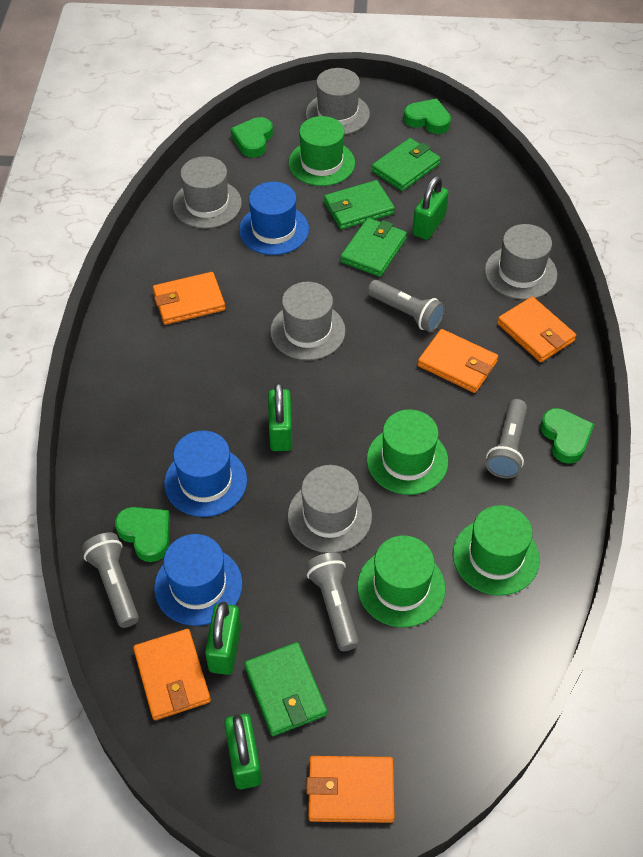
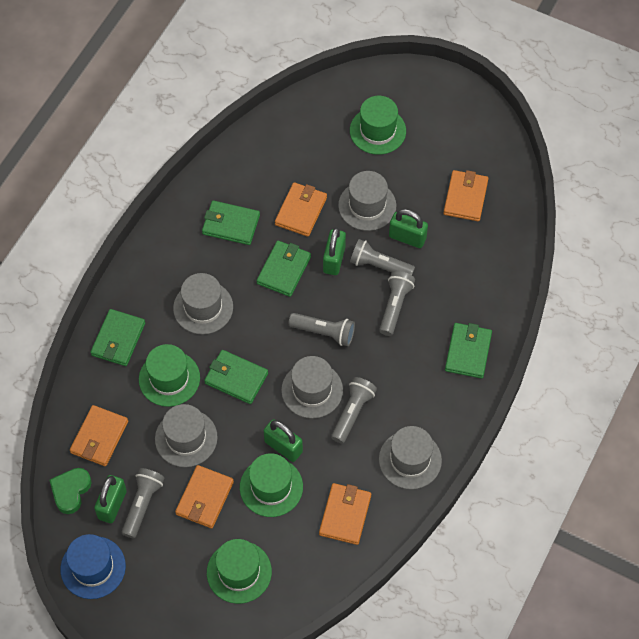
blue hat: [154,534,242,626] [164,430,247,517] [239,182,309,255] = 3 -> [61,534,126,599] = 1
green heart: [115,507,170,562] [231,117,273,157] [404,99,451,134] [540,408,594,464] = 4 -> [49,468,92,514] = 1
green wallet: [244,642,327,736] [324,180,395,230] [340,218,407,277] [372,138,441,191] = 4 -> [90,309,145,366] [202,200,260,245] [204,350,268,404] [257,241,311,297] [445,323,492,379] = 5
grey flashlight: [82,532,139,628] [306,552,359,651] [368,280,445,332] [486,399,527,478] = 4 -> [122,468,165,539] [289,313,355,346] [331,377,377,444] [350,239,415,275] [379,271,415,336] = 5

